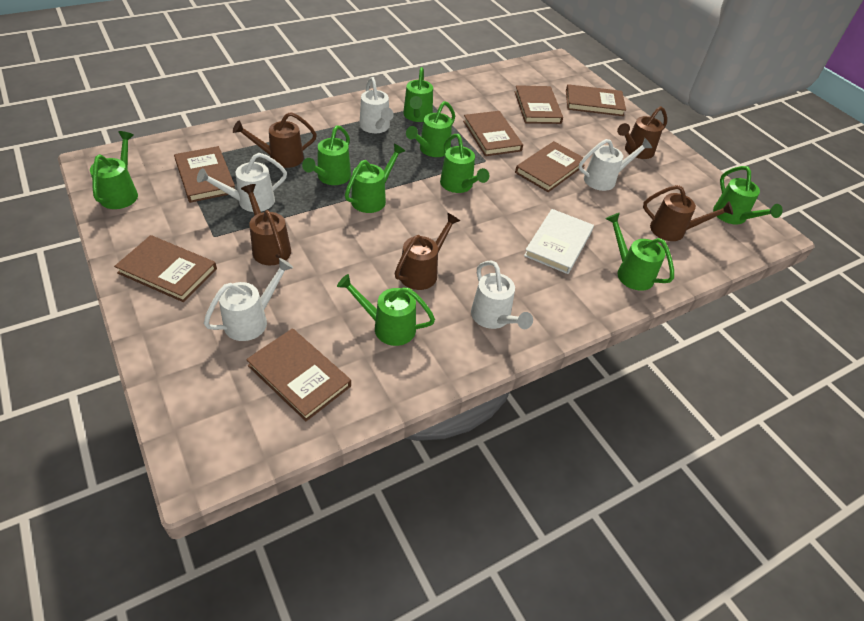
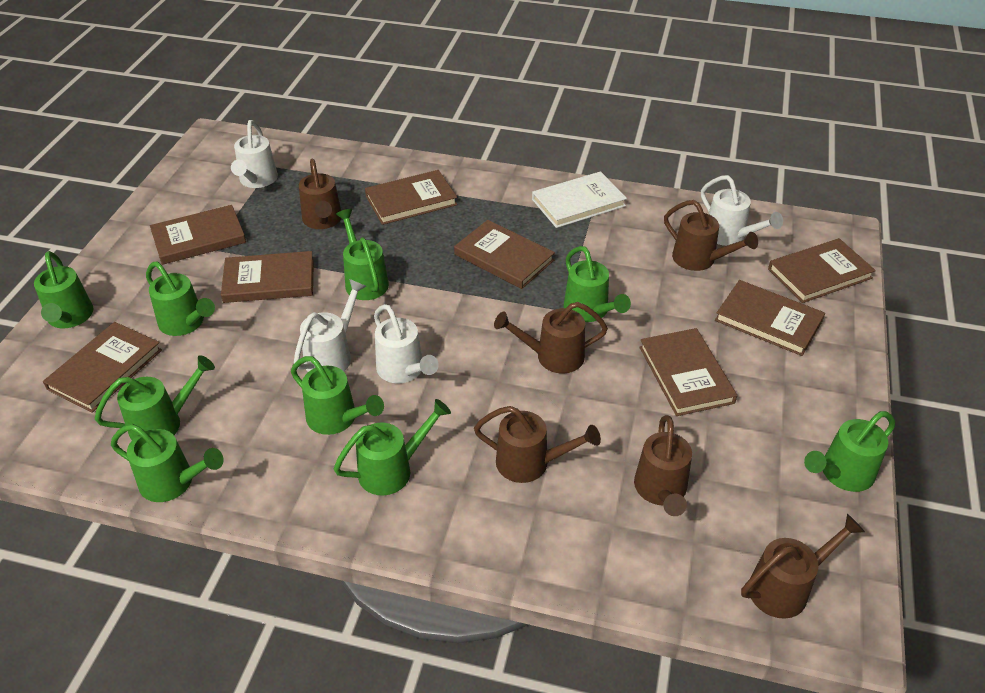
brown book: [114,235,217,302] [174,146,235,203] [246,328,351,421] [463,111,523,156] [515,85,563,124] [515,141,585,192] [566,84,626,116] = 7 -> [43,322,162,413] [150,205,246,265] [221,251,314,303] [365,170,457,225] [454,220,555,289] [639,328,737,416] [715,280,825,356] [768,238,876,303] = 8
brown watering can: [233,112,317,168] [241,184,291,265] [395,213,460,290] [617,106,667,159] [643,185,733,241] = 5 -> [299,159,342,229] [474,406,601,483] [494,302,608,373] [634,415,692,516] [664,200,758,271] [741,514,865,619] = 6
white watering can: [197,153,287,212] [204,258,293,341] [359,77,394,133] [471,260,533,329] [579,138,652,191] = 5 -> [231,120,278,188] [294,279,366,372] [374,304,439,383] [701,175,783,246] = 4

